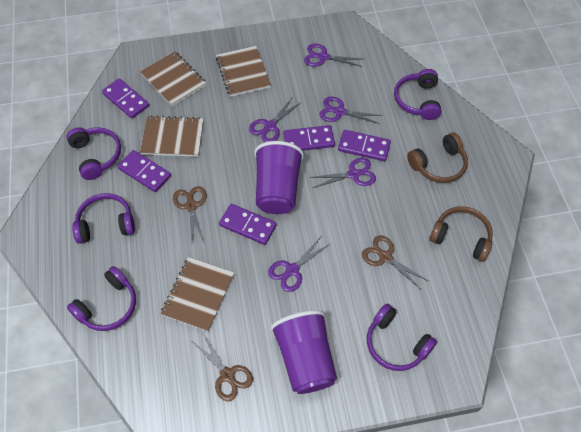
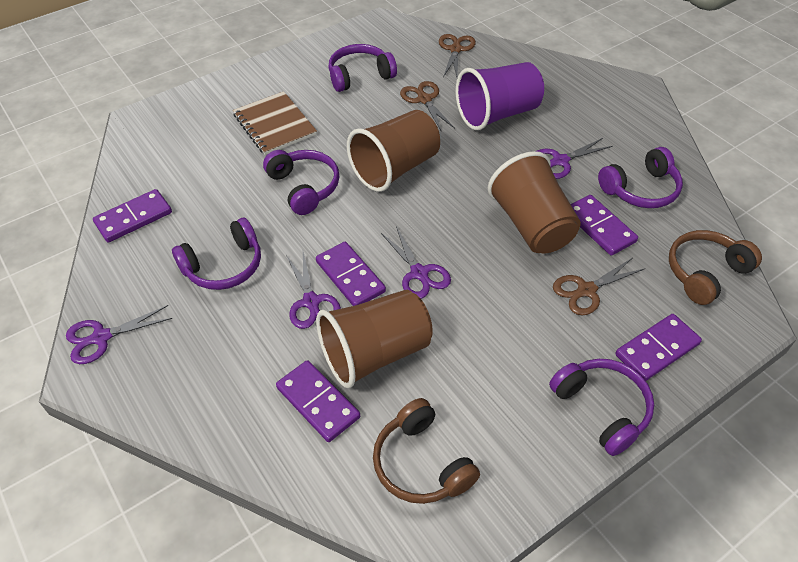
brown cup: none = 0 -> [316,290,433,388] [347,110,440,192] [488,151,581,254] = 3
brown notebook: [140,51,206,106] [140,115,204,157] [160,257,234,332] [216,46,271,97] = 4 -> [233,91,317,155] = 1
purple cup: [254,141,304,214] [270,310,337,394] = 2 -> [455,62,544,131] = 1
purple scissors: [249,98,301,142] [268,237,330,292] [304,44,362,67] [309,158,376,188] [319,97,382,124] = 5 -> [66,305,172,364] [286,252,341,329] [381,227,451,299] [536,138,613,179] = 4

